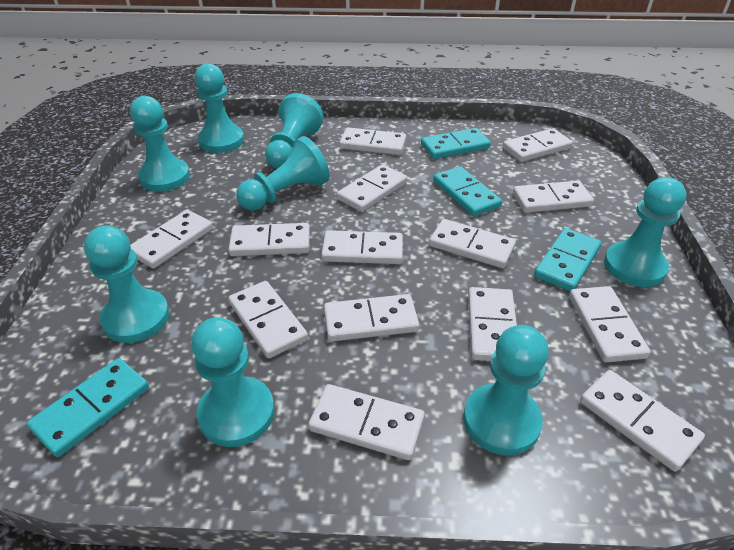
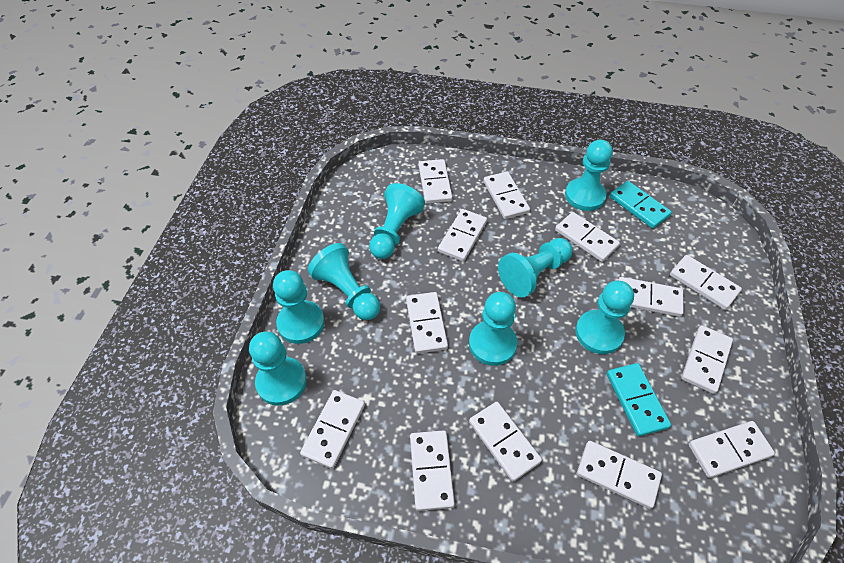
turquoise domino: [27,358,149,457] [421,128,491,159] [433,166,502,216] [534,228,601,291] = 4 -> [607,363,671,436] [610,181,672,228] = 2
white domino: [130,210,213,269] [228,223,310,256] [228,281,308,358] [308,384,425,460] [321,230,403,264] [324,294,420,342] [337,164,407,212] [339,127,406,155] [429,219,516,268] [468,287,517,361] [503,128,573,162] [513,181,594,213] [569,286,651,362] [580,370,705,472] = 14 -> [300,390,365,469] [406,292,448,354] [410,430,455,511] [419,159,453,204] [438,209,487,261] [469,402,542,481] [483,172,530,219] [555,212,620,262] [577,441,662,509] [618,277,684,317] [670,255,742,310] [681,325,733,394] [688,421,775,478] = 13

